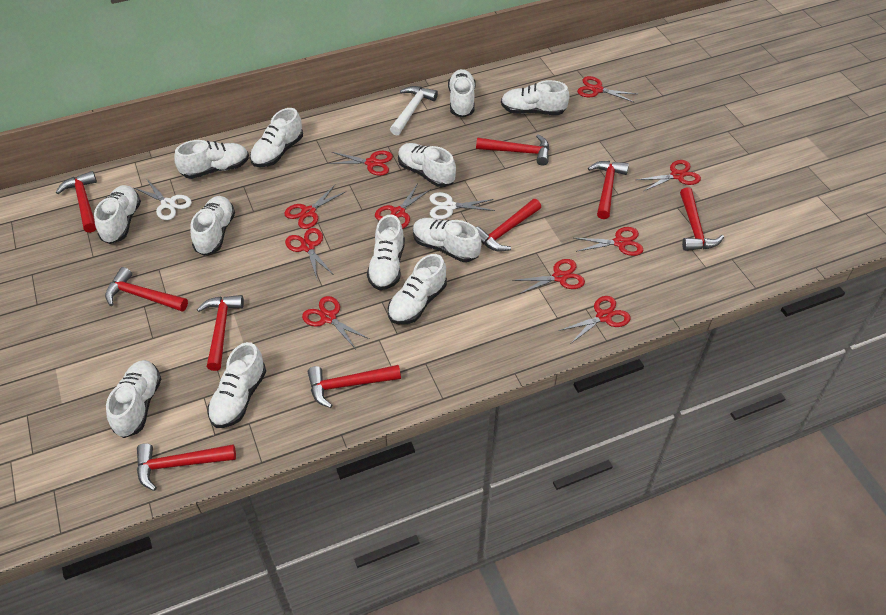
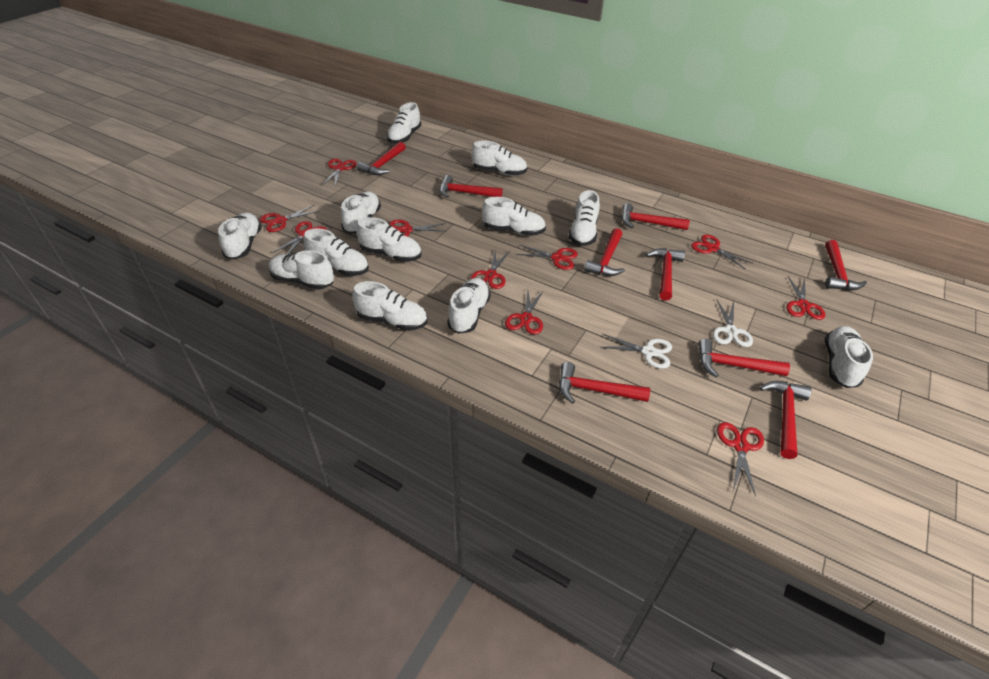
white hammer: [390,86,438,135] = 1 -> none = 0

